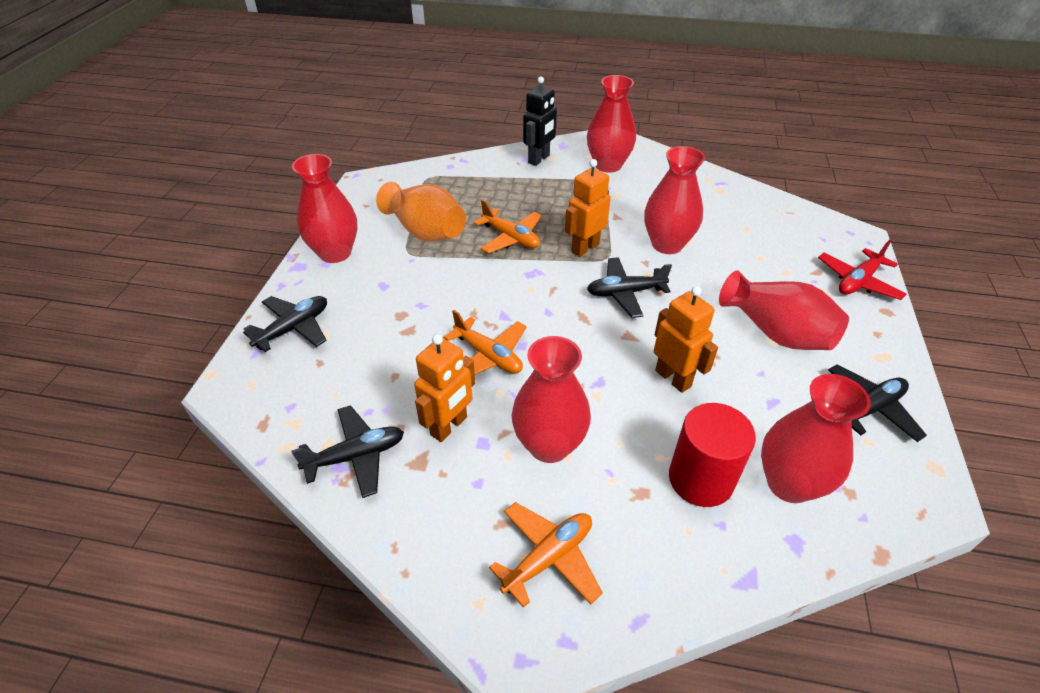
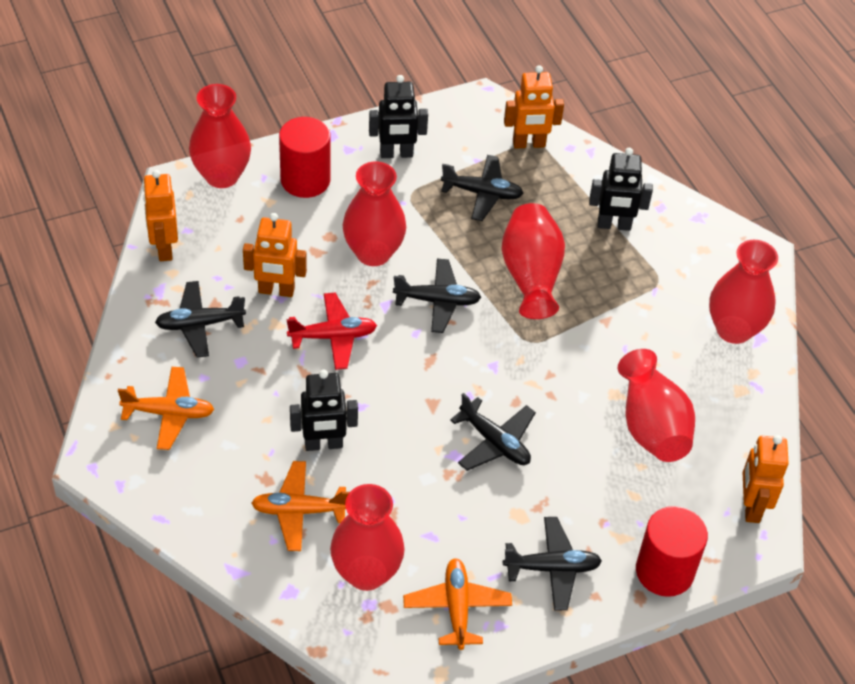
black plane: [243,296,327,352] [291,405,404,498] [587,257,672,318] [828,365,927,442] = 4 -> [155,281,246,358] [393,259,481,333] [441,155,523,221] [450,393,536,471] [503,517,602,611] = 5
black robot: [523,76,557,166] = 1 -> [290,370,358,451] [369,75,428,158] [589,148,653,231] = 3
orange robot: [414,334,475,442] [565,159,611,257] [654,286,718,393] = 3 -> [143,170,178,261] [243,213,307,297] [504,65,564,149] [743,435,789,523] = 4
orange vase: [376,182,466,242] = 1 -> none = 0
red cylinder: [669,403,756,507] = 1 -> [279,117,331,198] [636,506,708,597] = 2

